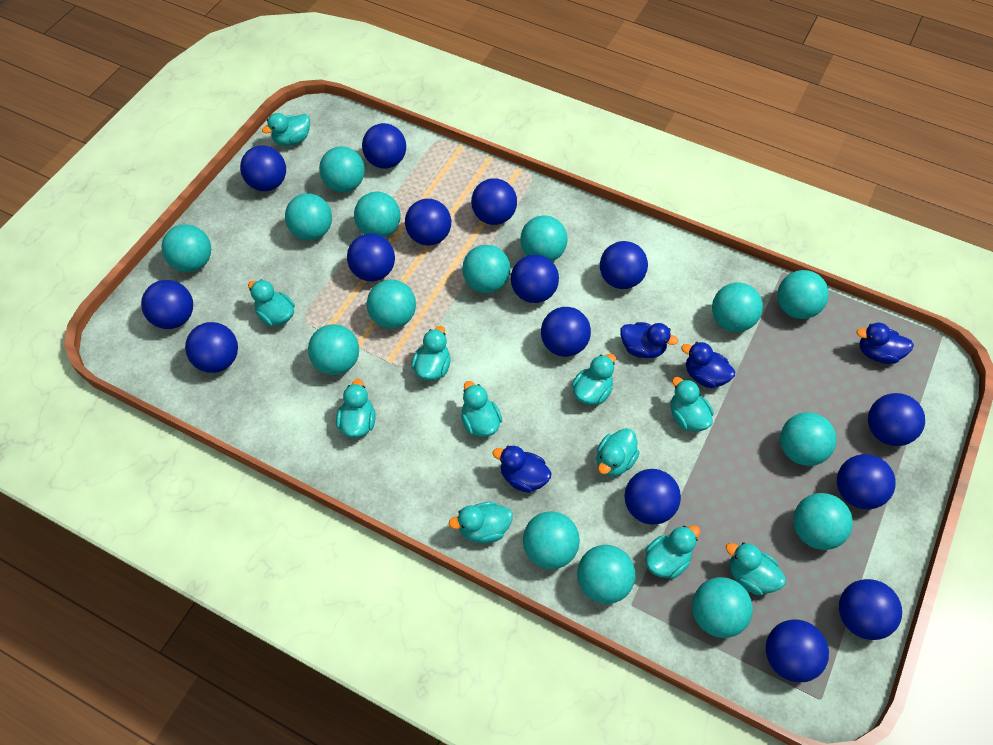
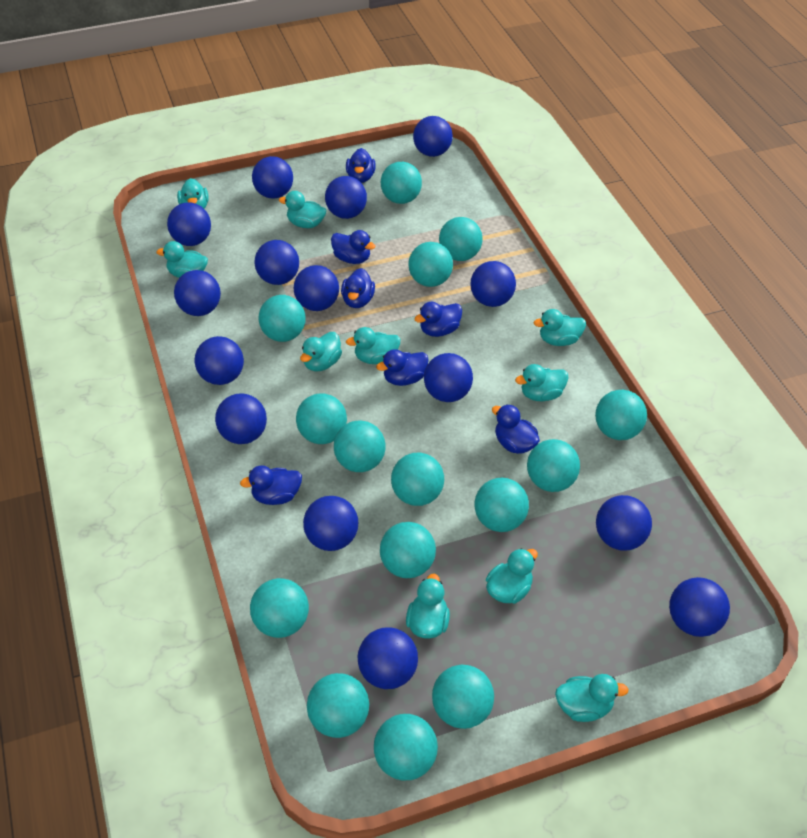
blue duck: [493,445,552,493] [620,322,678,358] [681,342,735,388] [856,323,914,364] = 4 -> [240,465,302,505] [331,230,375,264] [341,268,375,308] [346,148,376,183] [376,349,429,386] [414,302,462,337] [492,404,540,454] = 7
turquoise duck: [248,279,295,326] [262,113,310,146] [336,379,376,438] [411,326,451,380] [449,502,513,543] [461,381,503,437] [572,354,616,405] [596,428,640,476] [645,525,700,579] [671,377,714,432] [726,542,786,595] = 11 -> [156,241,208,278] [177,178,208,209] [279,191,326,228] [300,332,342,371] [346,327,400,364] [406,574,450,639] [486,548,538,604] [515,364,568,401] [533,309,586,346] [555,674,629,722] = 10

